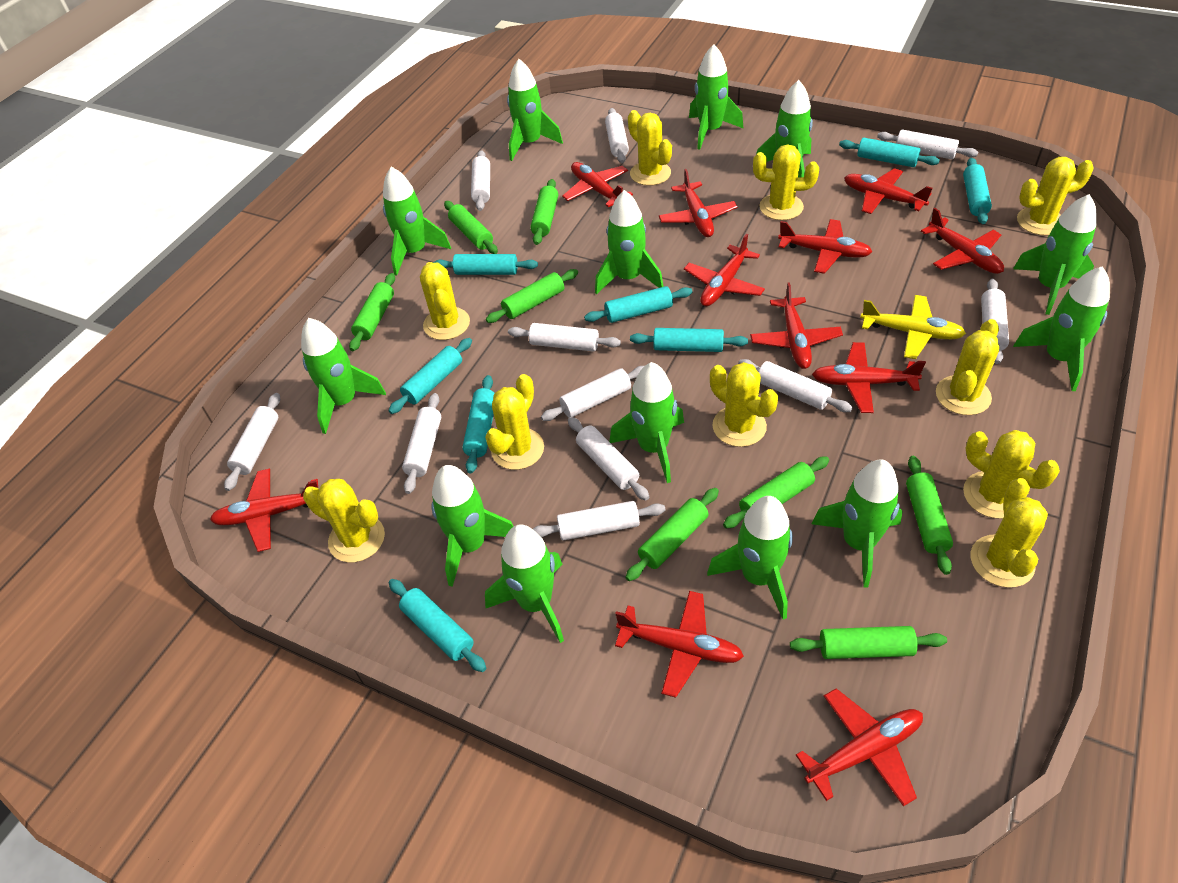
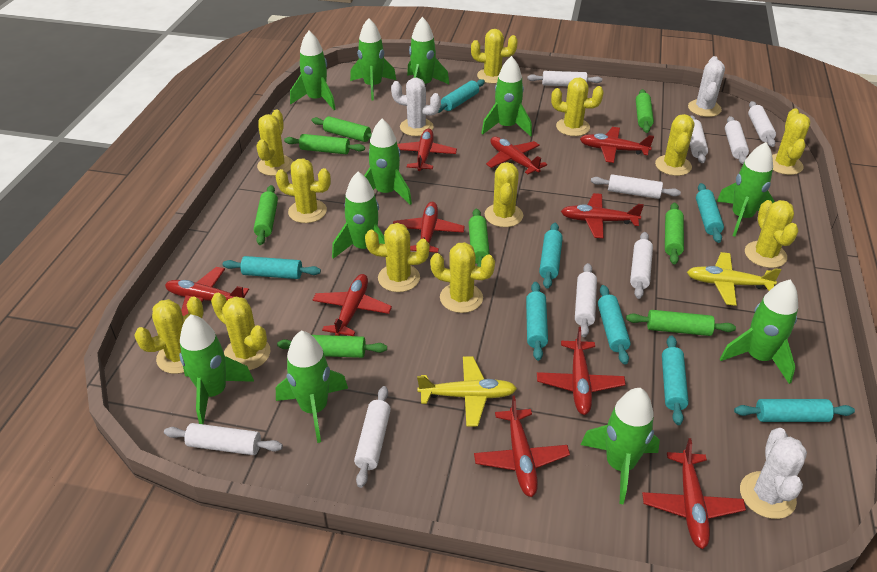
green rocket: [301,318,386,434] [383,167,451,276] [431,465,514,587] [485,524,564,643] [507,59,563,161] [595,190,663,295] [609,362,684,483] [689,44,744,150] [707,496,793,620] [756,80,813,177] [812,460,903,587] [1013,194,1096,315] [1013,266,1110,391] = 13 -> [179,314,254,424] [276,330,348,443] [290,31,336,110] [332,172,385,259] [350,18,396,101] [364,119,412,205] [407,17,450,85] [481,56,532,136] [581,388,660,504] [716,142,775,236] [720,280,798,384] = 11
red plane: [210,469,318,552] [562,162,633,207] [615,591,744,698] [659,169,737,237] [684,234,765,306] [750,282,843,369] [778,219,872,274] [796,688,923,806] [812,342,926,413] [844,168,933,214] [921,208,1004,274] = 11 -> [165,267,249,316] [313,274,392,336] [393,202,465,253] [397,128,457,171] [474,396,570,497] [486,137,547,174] [537,327,626,415] [561,193,644,238] [580,127,654,163] [642,438,746,549] = 10
white cactus: none = 0 -> [391,78,441,136] [688,56,725,117] [740,428,807,519] = 3
white rolling pin: [224,393,280,491] [402,393,441,494] [471,150,490,211] [508,323,621,352] [533,501,665,541] [541,366,644,421] [568,417,649,501] [605,108,629,163] [738,359,853,412] [877,129,978,159] [981,279,1009,364] = 11 -> [164,423,283,455] [354,386,391,488] [527,71,602,86] [575,263,597,337] [591,174,681,199] [630,232,653,299] [690,115,708,163] [725,116,749,164] [748,101,776,147] = 9
yellow cactus: [303,479,385,562] [420,262,470,340] [485,374,544,470] [628,110,672,186] [710,362,778,447] [753,145,819,220] [936,319,999,415] [963,430,1060,519] [971,478,1048,588] [1017,157,1094,236] = 10 -> [134,297,204,374] [211,293,271,370] [256,109,293,176] [275,159,331,223] [365,223,429,292] [430,242,495,313] [471,29,518,84] [485,162,523,227] [551,77,604,136] [655,114,694,176] [745,200,798,268] [772,108,810,175] = 12
yellow plane: [860,295,966,359] = 1 -> [417,356,517,427] [687,252,781,306] = 2

